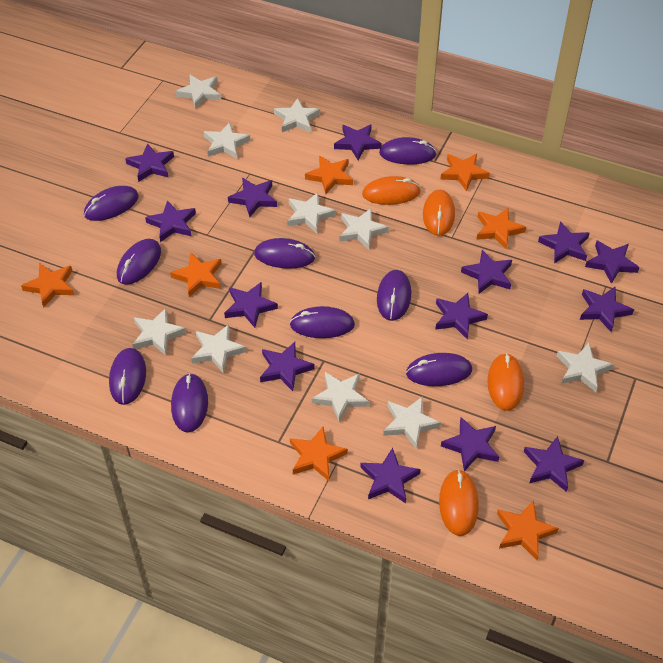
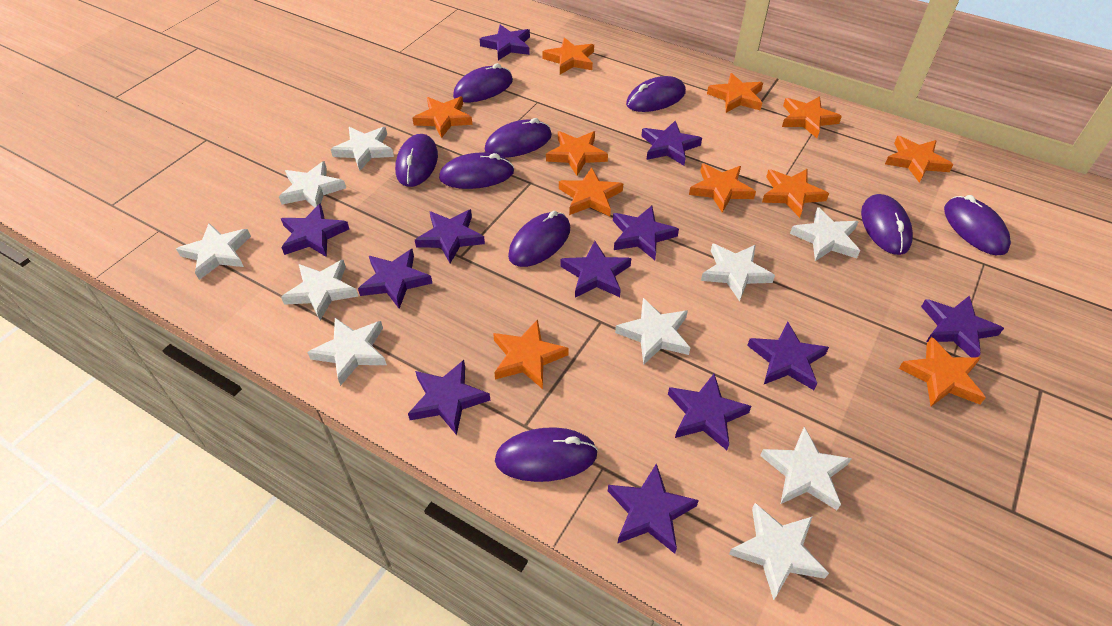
orange mouse: [362,176,421,205] [423,190,455,236] [439,469,479,536] [487,353,524,411] = 4 -> none = 0
orange star: [21,263,74,308] [170,253,222,297] [290,427,348,481] [305,155,353,194] [440,154,490,192] [476,208,526,249] [497,500,559,560] = 7 -> [413,97,473,138] [493,319,569,389] [542,38,594,74] [546,131,608,176] [559,167,623,216] [689,163,756,213] [707,73,763,113] [762,169,829,218] [782,96,842,138] [885,136,954,183] [899,337,986,406] = 11
purple star: [125,143,174,182] [145,200,196,242] [224,282,278,328] [228,178,277,217] [260,342,315,391] [334,124,382,160] [360,448,421,504] [435,293,488,340] [441,417,499,472] [461,250,512,293] [524,436,584,492] [538,221,589,263] [580,287,634,332] [585,240,640,284] = 14 -> [281,203,349,257] [358,249,432,309] [408,360,491,435] [415,209,485,263] [480,25,530,60] [560,241,631,297] [608,463,699,554] [613,206,679,260] [641,121,702,166] [668,374,752,450] [747,321,829,390] [921,296,1004,357] = 12

